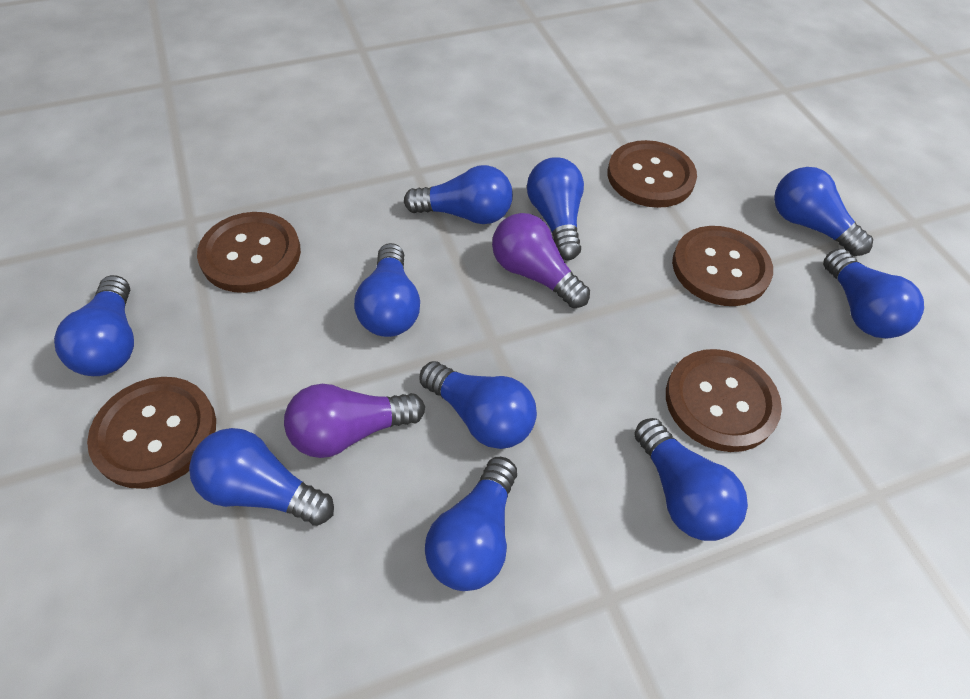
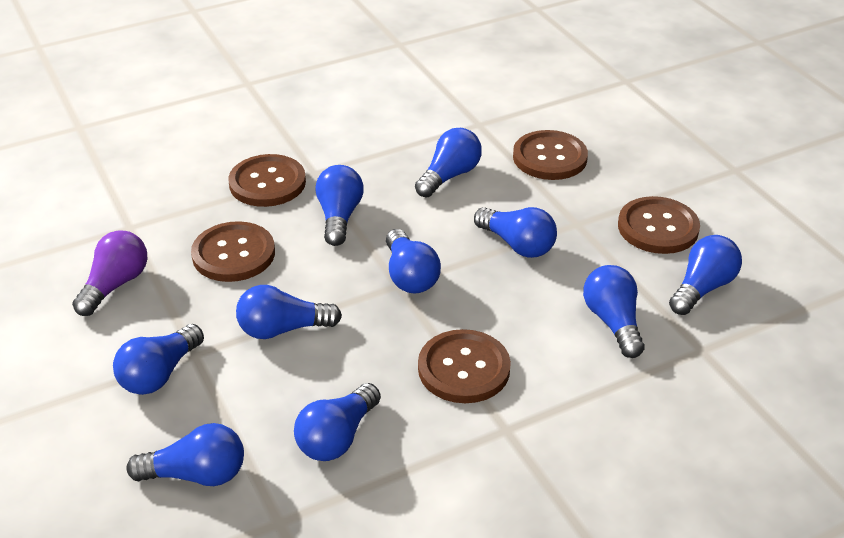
purple light bulb: [284,384,425,458] [492,213,590,308] = 2 -> [72,230,147,316] = 1

